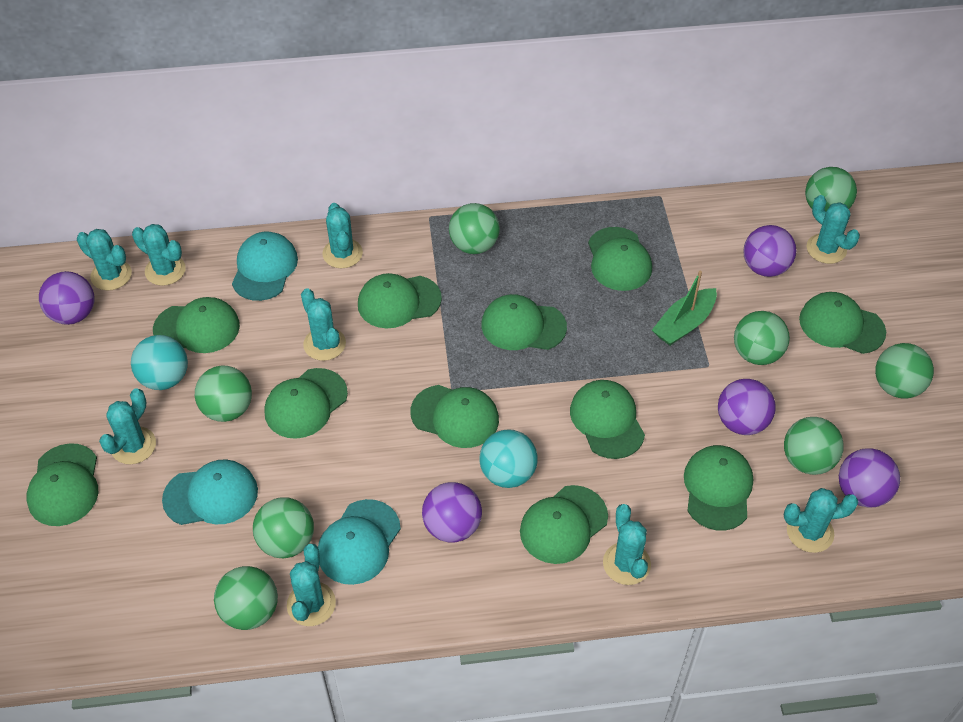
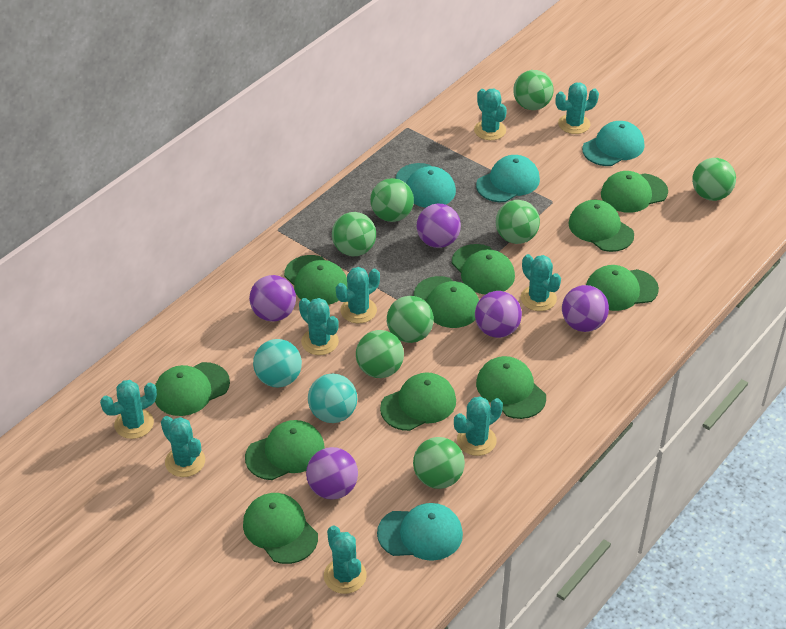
green boat: [652,271,717,346] = 1 -> none = 0
turquoise cap: [162,459,258,525] [232,232,298,301] [318,499,401,585] = 3 -> [377,503,463,561] [396,163,456,208] [476,155,540,202] [582,121,644,166] = 4

